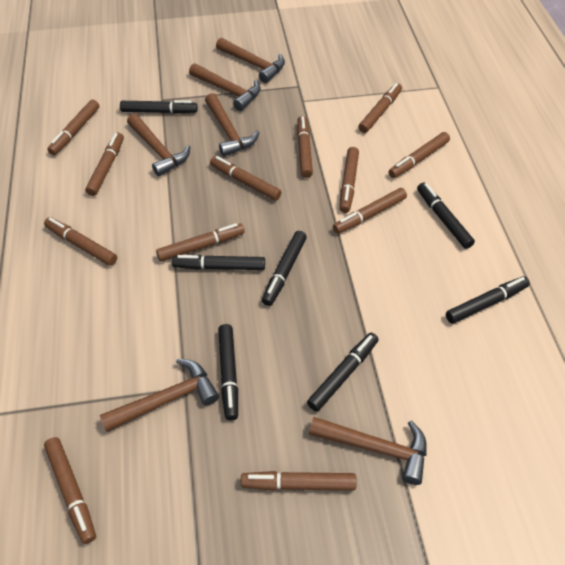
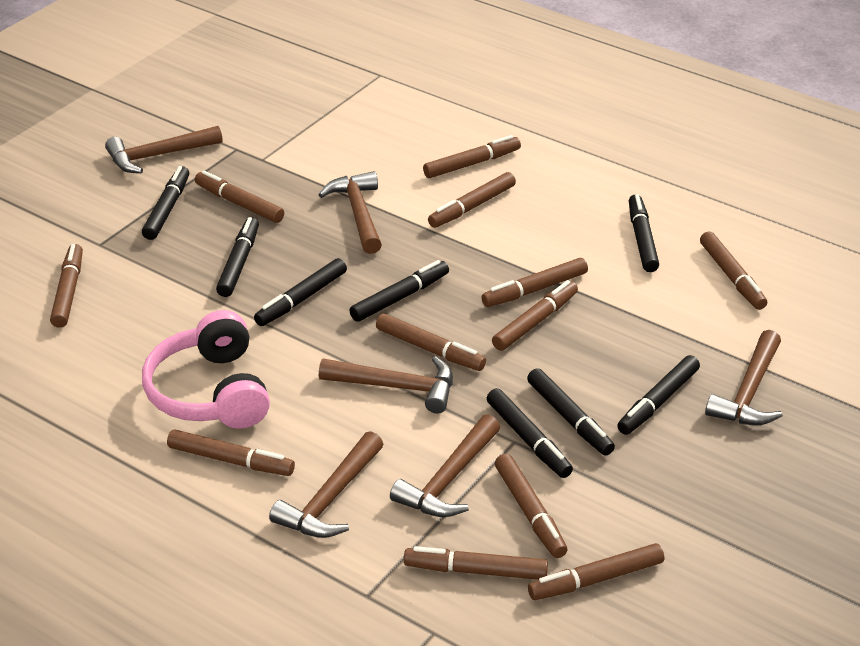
black marker: [120,100,198,114] [172,255,265,270] [218,324,238,420] [262,231,307,306] [307,333,379,412] [417,182,475,249] [446,276,530,324] = 7 -> [142,166,189,240] [216,217,259,297] [254,258,347,326] [349,260,449,322] [487,388,573,478] [527,368,615,455] [617,355,700,435] [629,194,659,272] = 8
pink headphones: none = 0 -> [142,310,270,429] = 1

